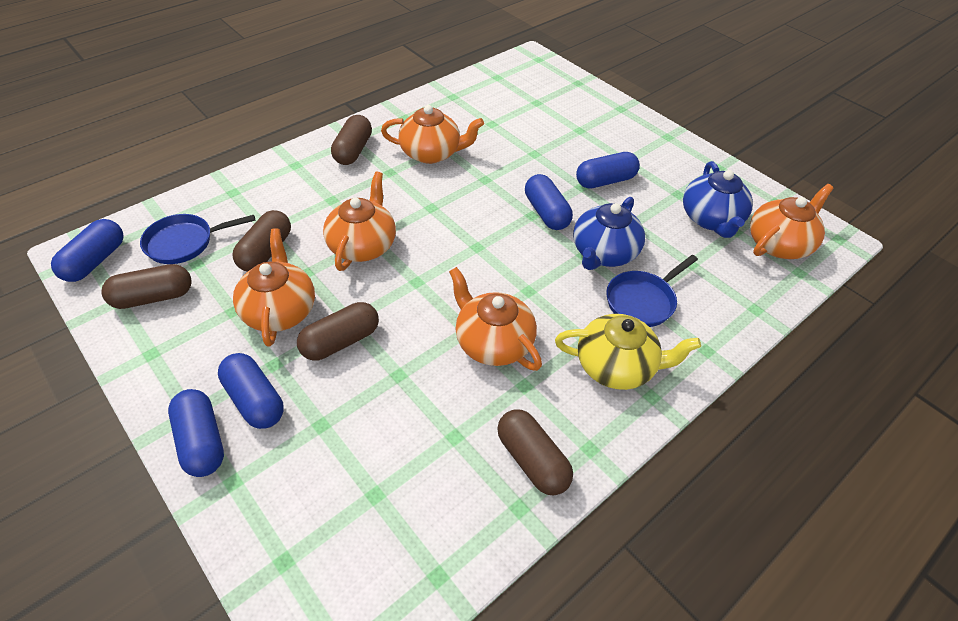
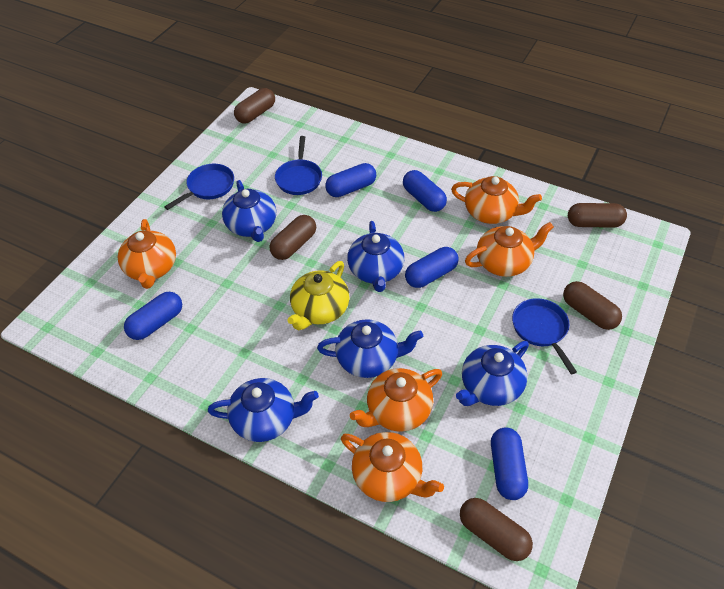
blue pan: [140,214,255,264] [606,255,698,327] = 2 -> [164,164,234,210] [275,136,322,195] [512,298,577,374] = 3
blue teapot: [573,197,645,270] [683,161,753,238] = 2 -> [208,378,319,442] [222,180,276,242] [317,319,423,378] [347,221,404,292] [456,341,529,406] = 5

